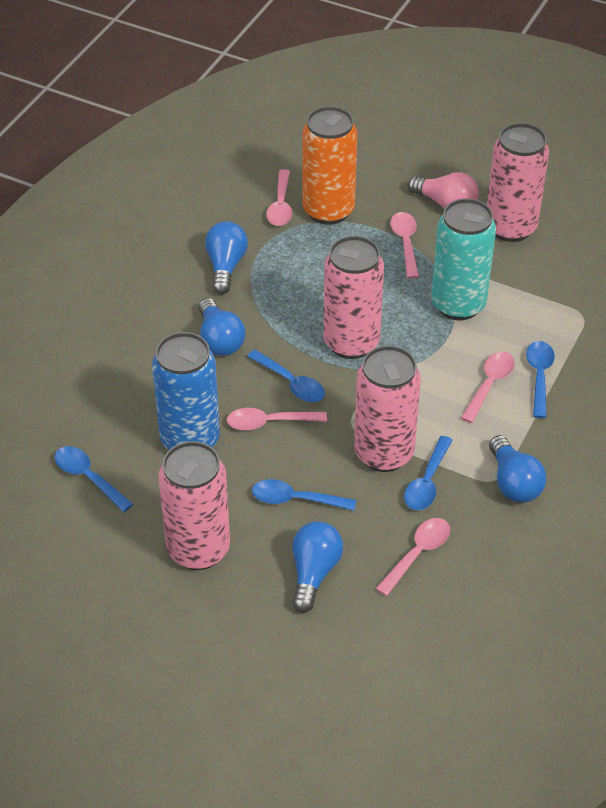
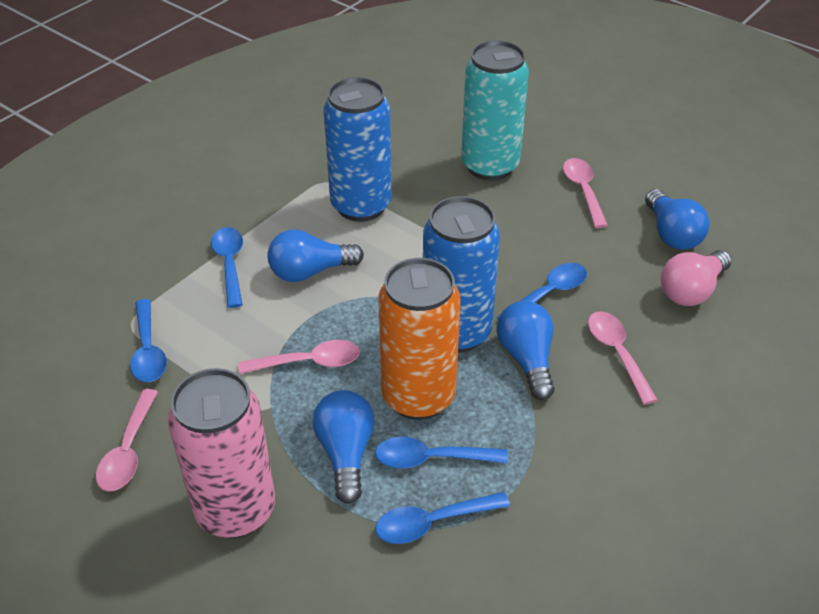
blue can: [152,332,220,450] = 1 -> [324,77,392,222] [423,196,500,353] = 2
pink can: [158,441,230,570] [323,236,384,359] [354,345,421,472] [487,123,549,242] = 4 -> [168,368,275,538] = 1
pink spoon: [227,408,327,430] [266,169,292,226] [375,518,450,596] [390,212,419,279] [461,352,515,423] = 5 -> [96,389,158,491] [238,340,360,374] [563,158,608,228] [588,311,658,405] = 4

